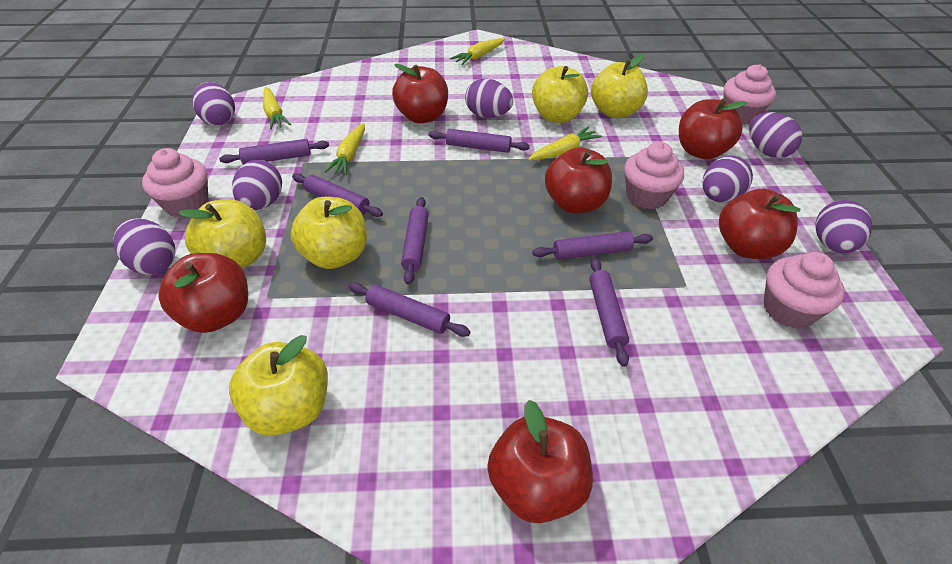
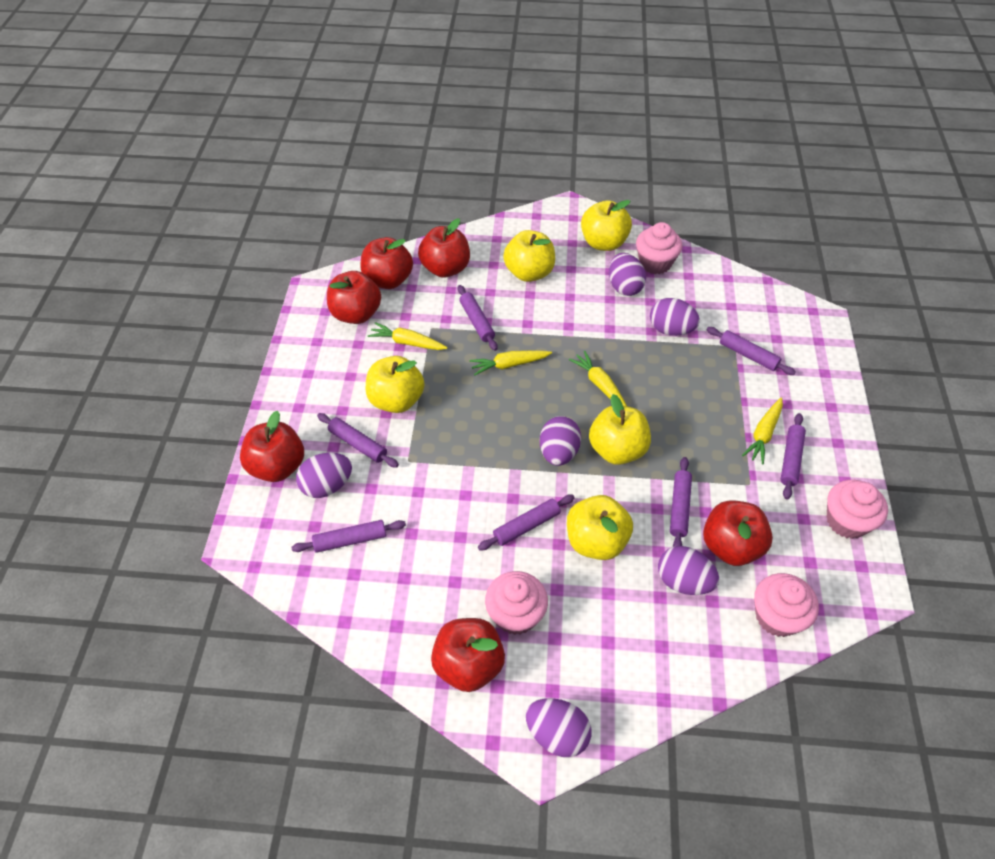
purple egg: [113,218,175,275] [192,82,235,126] [232,160,282,210] [465,79,513,118] [702,156,753,203] [749,112,802,158] [815,200,873,253] = 7 -> [296,453,352,498] [526,698,591,757] [540,416,581,466] [609,253,646,296] [650,298,700,336] [658,546,719,595] = 6

